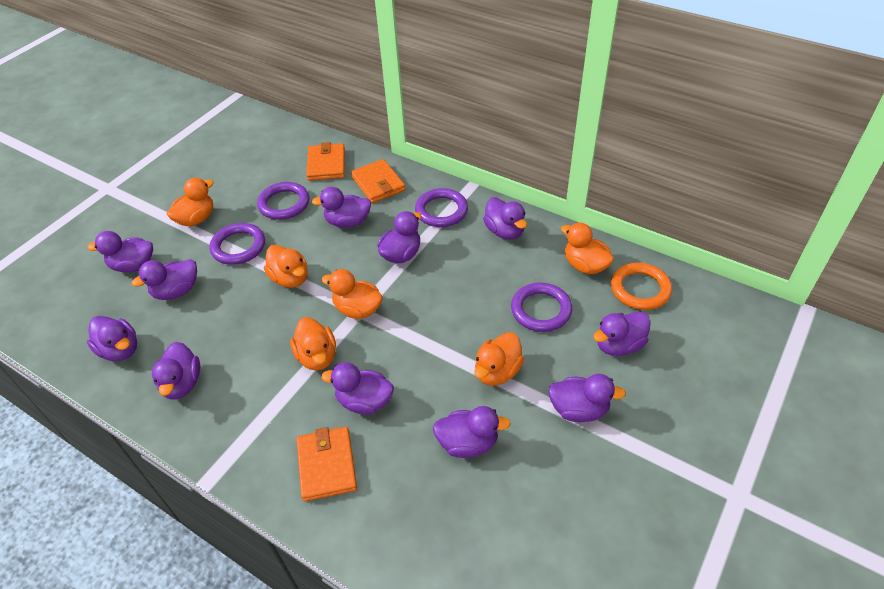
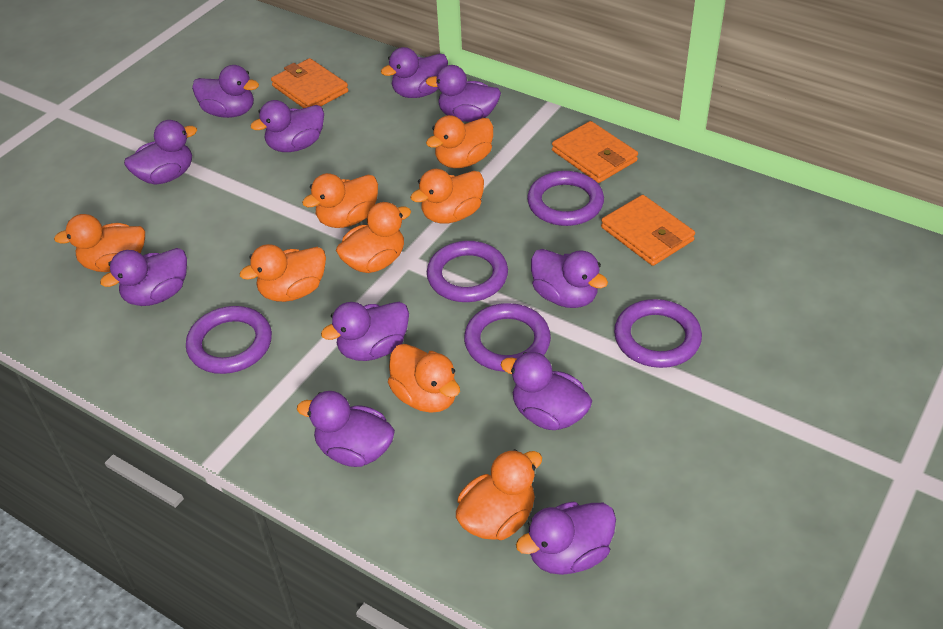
orange duck: [167,178,214,226] [264,245,308,288] [290,317,336,371] [321,269,383,319] [474,332,524,386] [561,223,614,274] = 6 -> [54,214,145,272] [240,244,326,302] [302,173,378,228] [336,202,411,273] [388,344,460,413] [410,169,484,224] [426,115,493,168] [456,449,542,540] = 8
orange ring: [611,263,672,310] = 1 -> none = 0
purple ring: [210,223,265,265] [257,182,309,220] [415,188,468,227] [511,283,572,332] = 4 -> [186,306,272,374] [427,241,508,302] [464,303,551,372] [527,171,604,226] [614,299,702,368] = 5

